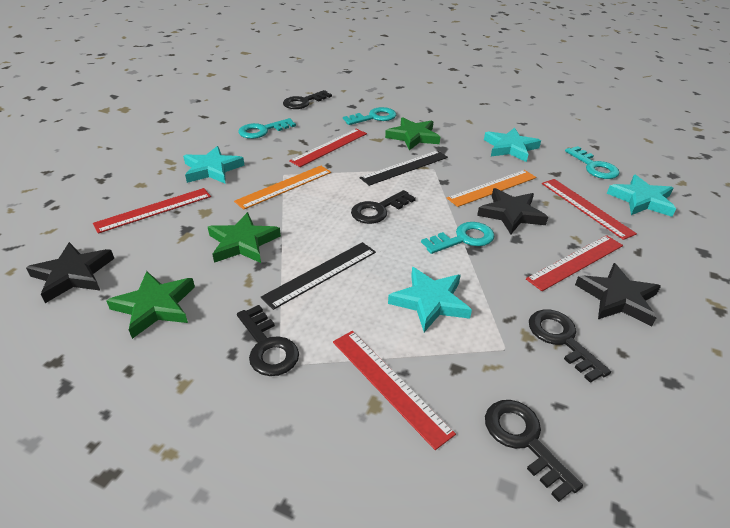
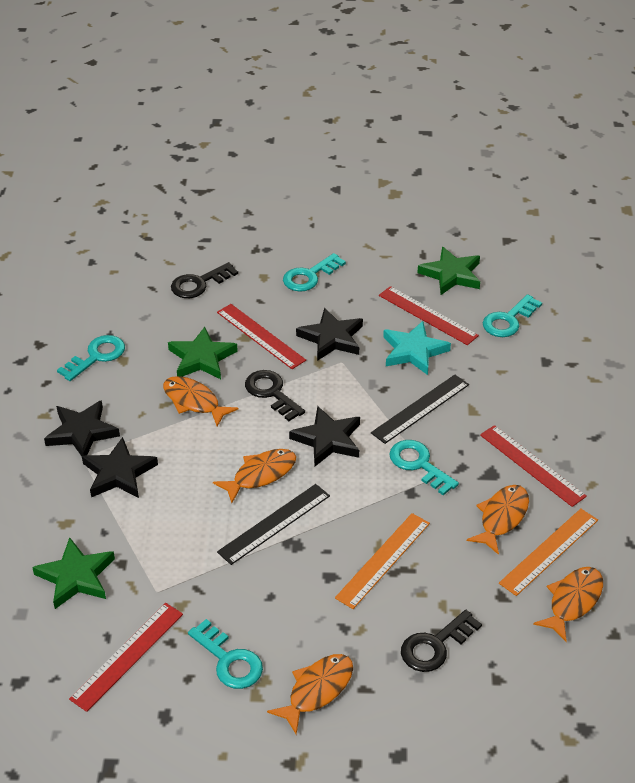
black key: [237,305,299,376] [283,90,332,109] [351,190,416,224] [485,400,583,502] [529,310,611,383] = 5 -> [171,262,238,298] [245,370,305,421] [401,610,482,672] = 3
black star: [26,242,114,303] [477,188,548,234] [575,263,661,326] = 3 -> [44,400,120,456] [82,437,158,498] [289,406,360,466] [296,308,363,361] = 4
orange fish: none = 0 -> [163,376,238,427] [213,449,296,503] [267,654,353,735] [467,485,529,555] [533,567,603,642] = 5
red ruler: [93,188,211,234] [289,129,367,167] [333,331,456,450] [526,235,623,291] [542,179,637,240] = 5 -> [69,603,183,712] [217,304,306,369] [379,286,479,345] [480,425,587,507] = 4
turquoise key: [238,118,296,139] [343,107,396,125] [421,222,494,254] [565,146,620,179] = 4 -> [57,335,125,381] [188,619,263,689] [283,253,346,292] [389,440,459,495] [483,294,542,337] = 5
turquoise star: [183,146,245,184] [388,267,472,332] [484,127,541,162] [607,175,676,217] = 4 -> [383,321,451,375] = 1

